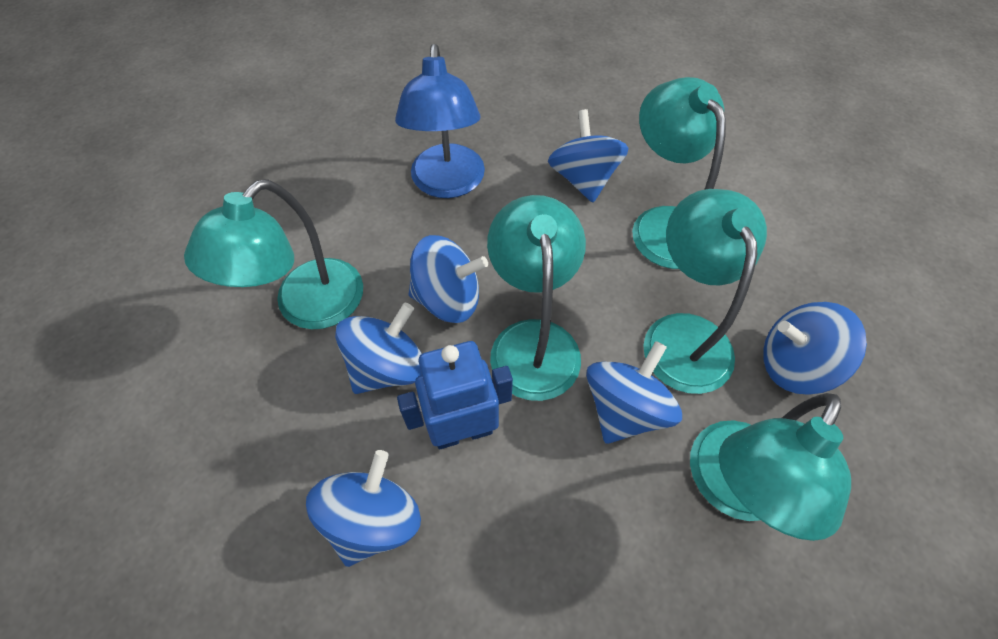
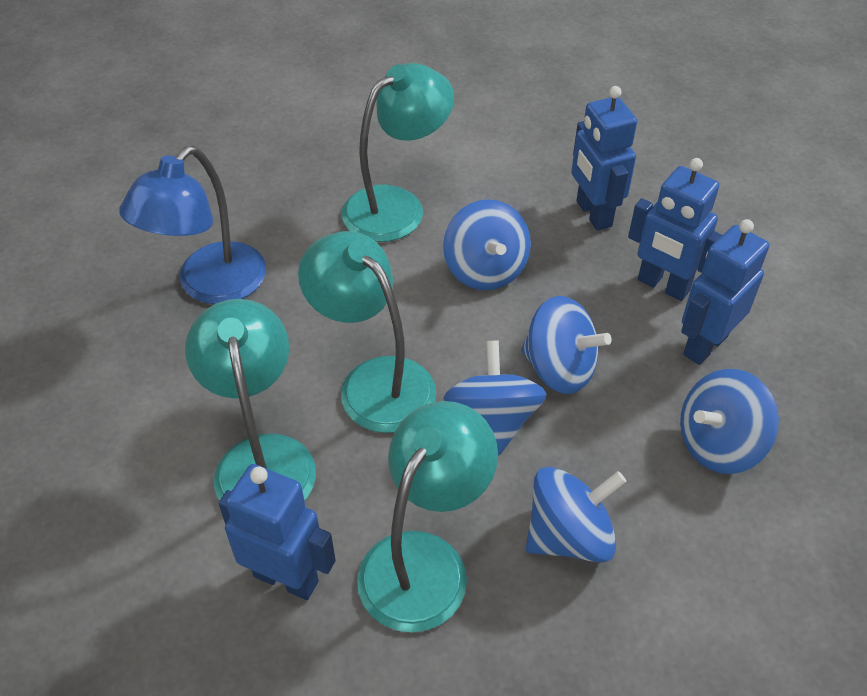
blue robot: [397,341,513,449] = 1 -> [218,464,336,600] [571,86,637,231] [628,158,722,301] [681,219,769,365] = 4
blue spinning top: [306,450,421,567] [335,303,422,394] [409,235,488,323] [548,109,629,203] [586,341,682,444] [763,302,867,395] = 6 -> [443,199,531,290] [443,340,547,456] [521,296,612,394] [526,467,626,563] [680,369,779,474] = 5
turquoise lamp: [184,179,363,329] [487,195,586,401] [632,77,726,269] [643,189,767,394] [690,393,851,541] = 5 -> [185,299,316,501] [298,231,436,433] [342,63,454,242] [357,401,498,632] = 4

